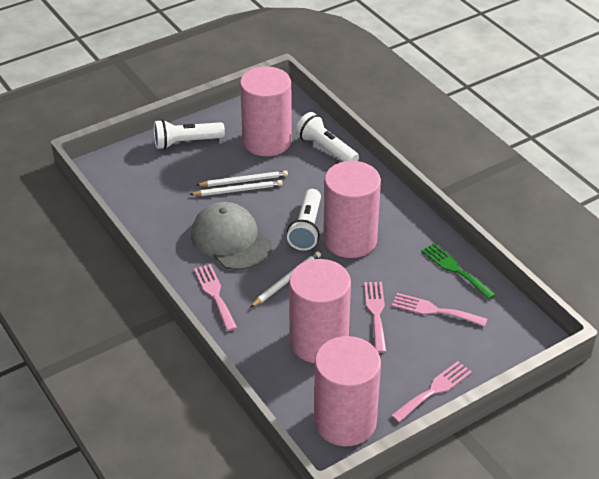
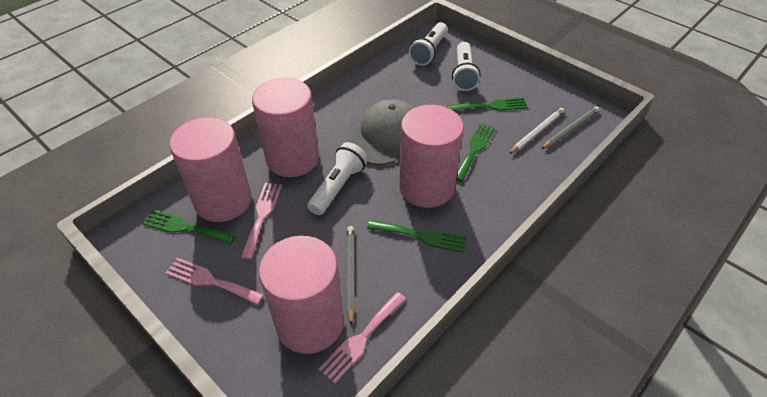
green fork: [421,243,496,300] = 1 -> [142,210,236,244] [367,220,467,253] [447,97,528,111] [456,123,495,182] = 4
grey pencil: none = 0 -> [347,226,355,325] [541,106,600,149] = 2
pink fork: [194,264,237,331] [364,282,386,353] [391,361,472,423] [392,293,487,327] = 4 -> [165,257,264,305] [241,183,282,259] [318,292,406,384] = 3
white pencil: [189,180,282,196] [197,171,288,187] [250,251,321,308] = 3 -> [509,108,564,154] = 1

